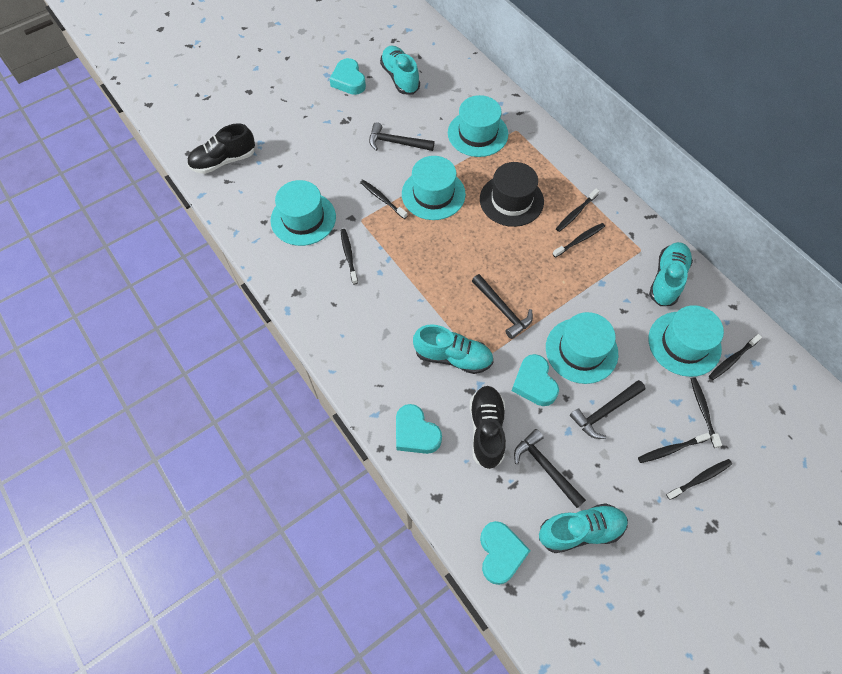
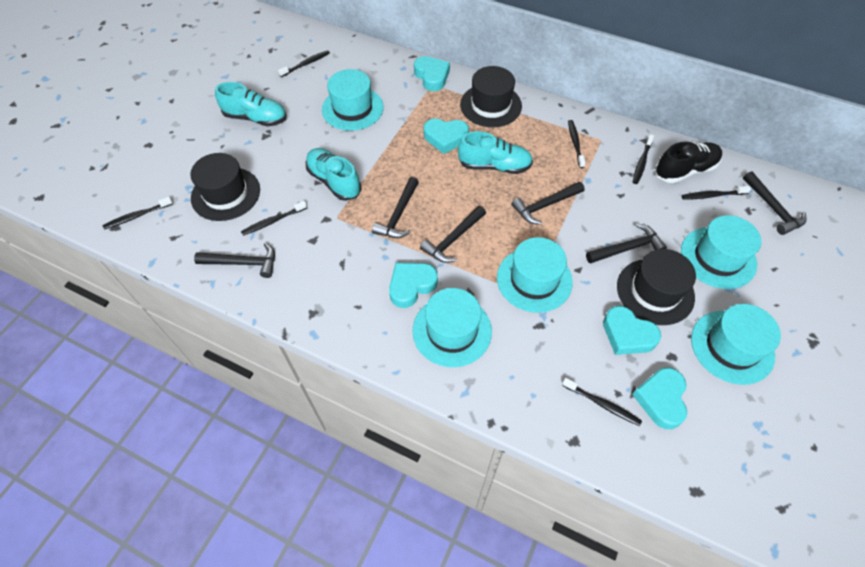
black hammer: [369,122,435,151] [472,274,533,339] [514,429,586,508] [570,380,645,439] = 4 -> [194,243,275,278] [372,177,419,238] [420,206,486,263] [511,182,585,225] [586,223,667,264] [743,171,807,235] = 6
black hat: [480,162,544,227] = 1 -> [190,153,260,221] [460,66,522,127] [617,249,696,325] = 3
black shoe: [187,123,255,174] [470,386,506,469] = 2 -> [655,142,722,183] = 1
black toothbrush: [341,229,358,285] [361,180,407,219] [553,223,605,258] [556,189,599,232] [638,433,711,463] [666,459,732,500] [691,377,722,448] [709,334,762,380] = 8 -> [103,197,173,230] [241,201,307,236] [278,50,330,77] [562,378,642,426] [568,120,585,168] [633,134,654,184] [682,186,751,200] = 7
turquoise heart: [330,58,366,95] [396,404,442,454] [480,521,531,585] [512,354,559,406] = 4 -> [389,263,438,308] [414,56,450,91] [424,119,469,154] [603,306,661,355] [632,368,687,429] = 5
turquoise shoe: [380,46,420,94] [413,325,494,374] [539,503,628,553] [649,242,693,306] = 4 -> [215,82,287,126] [306,148,361,201] [458,131,533,174] = 3

